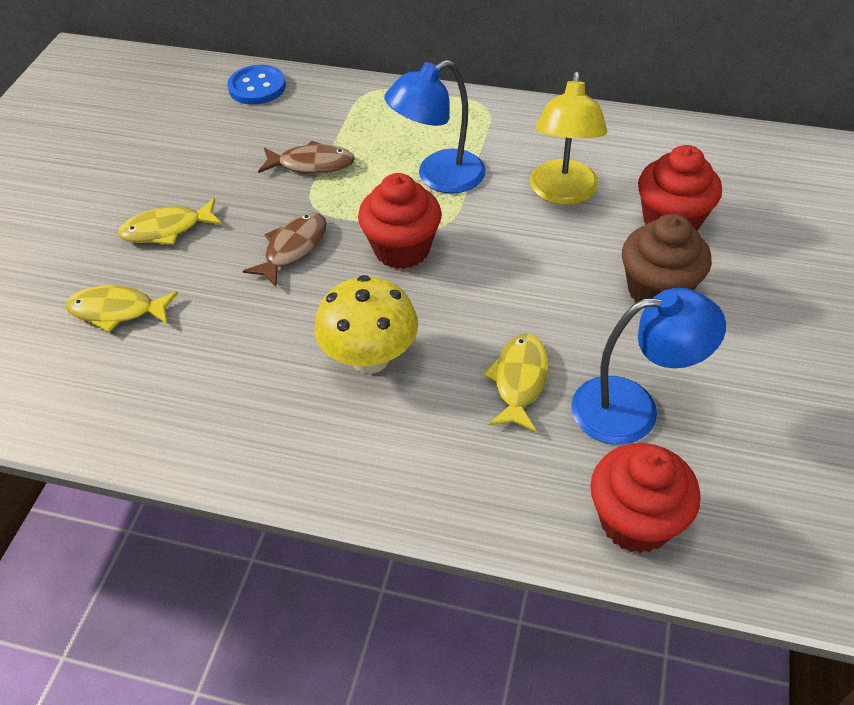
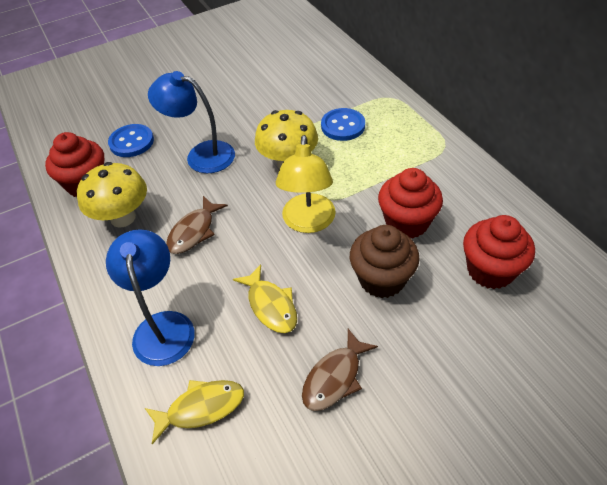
blue button: [227,65,286,105] = 1 -> [108,124,154,157] [321,108,365,141] = 2
yellow fish: [66,286,178,333] [118,198,222,245] [483,334,549,432] = 3 -> [145,380,244,444] [233,264,297,333] = 2
yellow mushroom: [315,275,418,374] = 1 -> [77,162,147,228] [255,110,318,169] = 2

